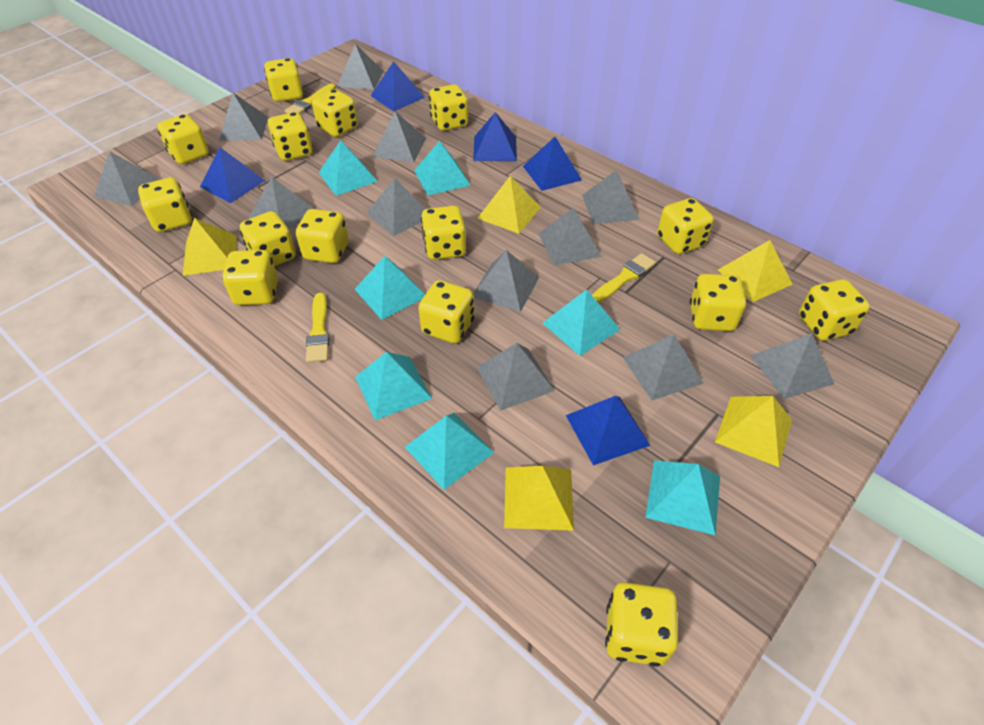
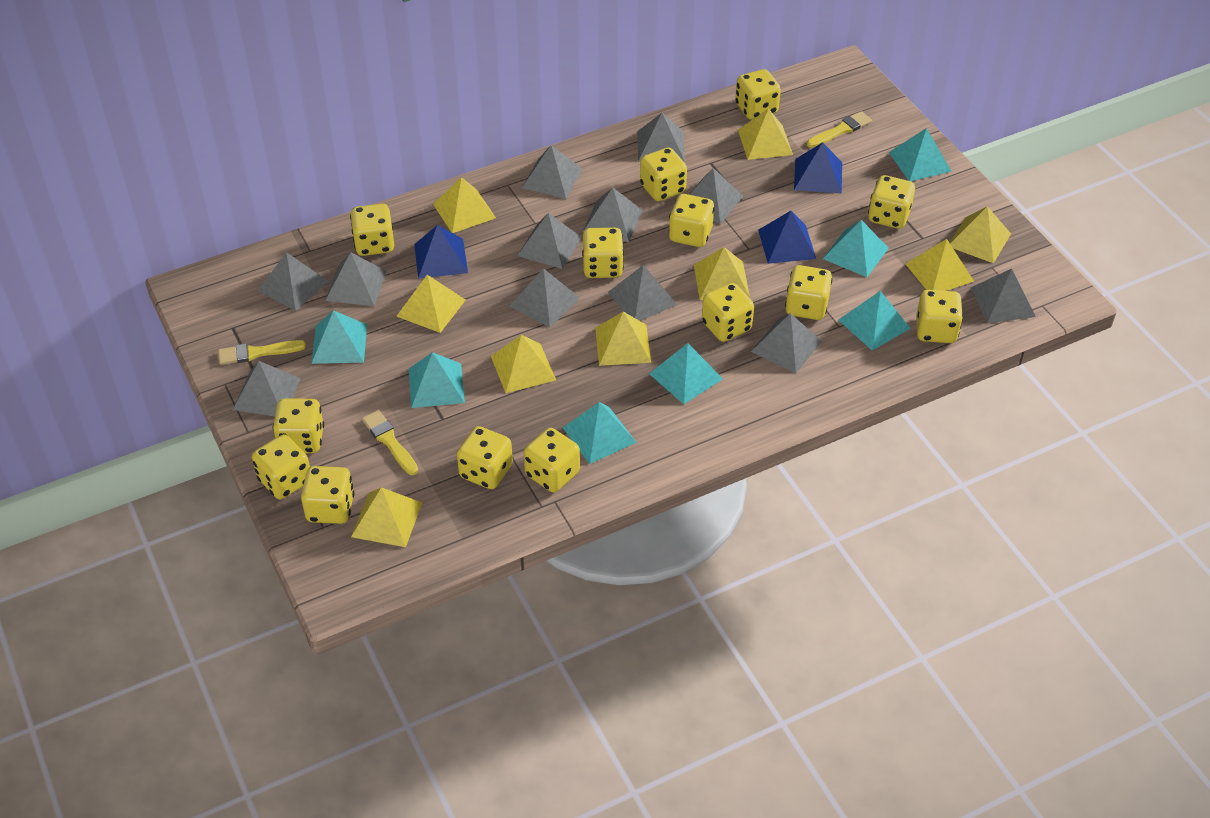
blue pyramid: [200,147,265,203] [371,61,425,111] [473,112,517,161] [523,137,582,191] [566,396,651,465] = 5 -> [414,225,468,279] [758,211,816,264] [794,142,842,194] = 3
yellow dice: [138,178,192,232] [157,114,209,164] [222,250,278,305] [240,211,296,266] [264,58,303,102] [268,112,313,161] [296,209,349,263] [312,89,358,137] [418,280,474,344] [421,206,466,260] [429,84,468,131] [605,582,678,667] [657,198,714,254] [690,274,746,331] [799,279,870,341] = 15 -> [252,434,310,499] [273,399,324,453] [301,466,354,524] [350,204,394,256] [457,426,513,489] [524,428,580,492] [582,227,624,278] [640,148,687,201] [669,194,715,247] [702,283,754,342] [735,69,781,120] [785,265,832,320] [868,175,915,229] [916,290,963,343] = 14
yellow pyramid: [183,218,237,276] [477,176,541,234] [504,466,574,531] [715,396,792,467] [718,240,793,302] = 5 -> [351,487,422,547] [396,275,465,333] [433,177,496,233] [491,335,556,393] [595,312,651,366] [694,247,750,300] [738,108,793,160] [905,239,974,291] [950,206,1011,263] = 9

